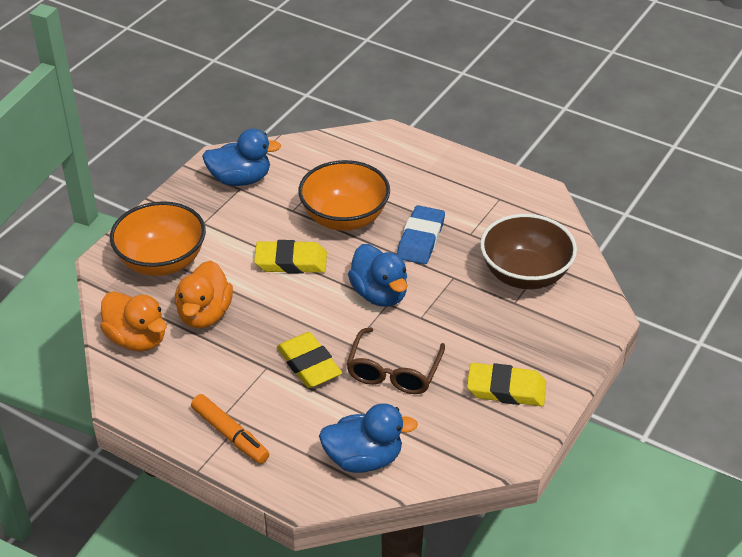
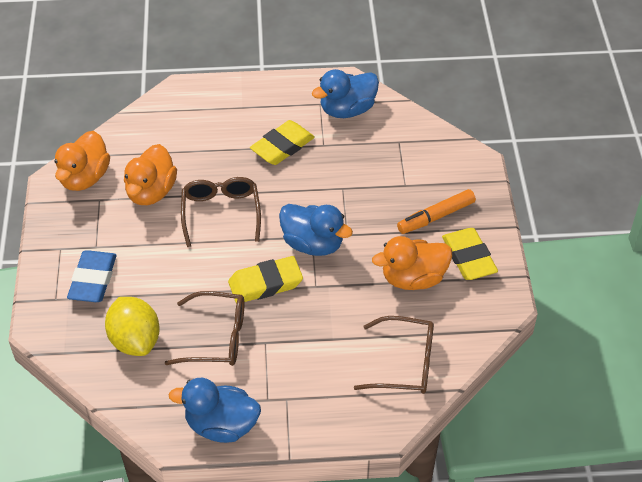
brown bowl: [480,214,577,289] = 1 -> none = 0
brown glasses: [346,327,445,394] = 1 -> [165,291,244,366] [181,177,261,247] [354,316,434,394] = 3
orange bowl: [110,201,206,276] [298,160,390,231] = 2 -> none = 0
orange duck: [100,291,167,351] [175,261,233,328] = 2 -> [54,131,110,191] [124,144,177,205] [372,236,452,290] = 3
yellow lemon: none = 0 -> [105,297,160,356] = 1

